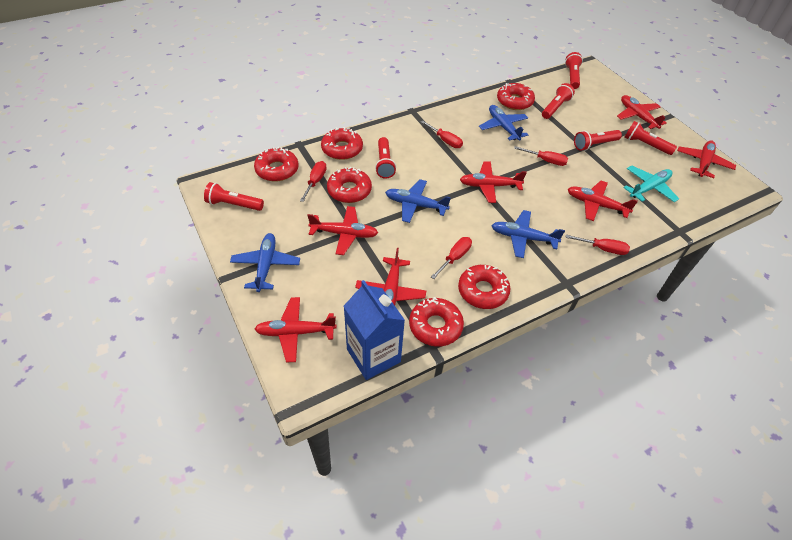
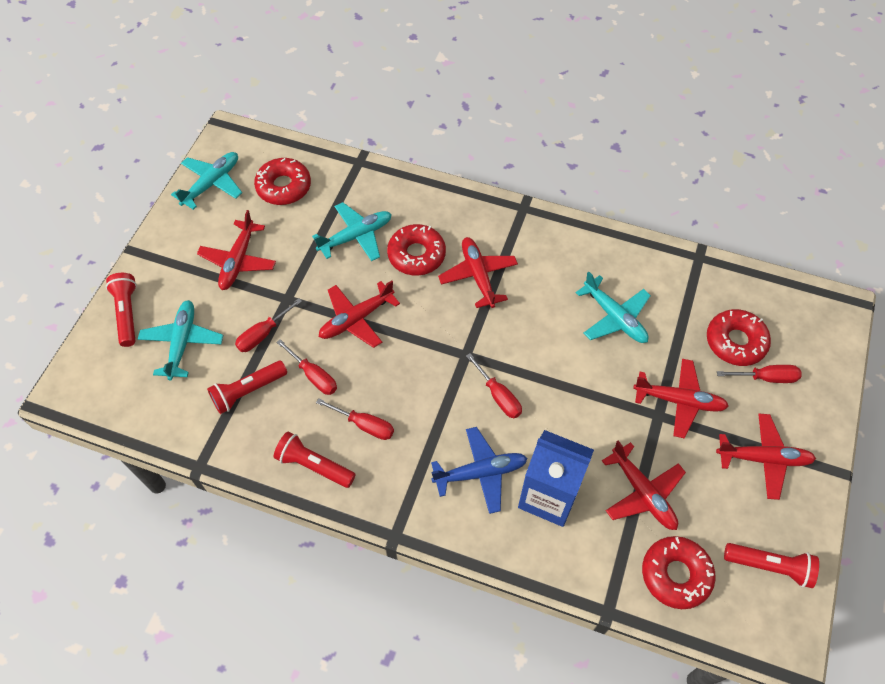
blue plane: [230,233,300,292] [385,179,451,223] [479,105,528,141] [491,210,565,258] = 4 -> [431,427,528,514] = 1
red donut: [254,147,298,182] [321,127,363,160] [327,167,372,203] [409,297,464,347] [458,265,510,309] [497,83,535,110] = 6 -> [254,158,311,205] [387,224,446,276] [642,536,715,609] [707,309,771,366] = 4
red flashlight: [204,182,264,211] [375,137,396,179] [542,83,575,119] [565,52,583,89] [574,130,622,151] [625,121,677,155] = 6 -> [106,273,137,347] [207,361,287,414] [273,432,356,488] [724,543,819,588] = 4
red plane: [255,297,337,362] [307,206,378,255] [355,248,426,305] [460,161,527,203] [568,180,638,221] [617,95,667,129] [677,141,736,178] = 7 -> [197,210,276,290] [319,280,400,348] [438,237,518,308] [602,440,686,530] [633,359,729,439] [716,414,816,500] = 6
turquoise plane: [623,165,679,202] = 1 -> [138,300,223,380] [171,152,242,210] [312,202,392,261] [576,271,651,343] = 4

